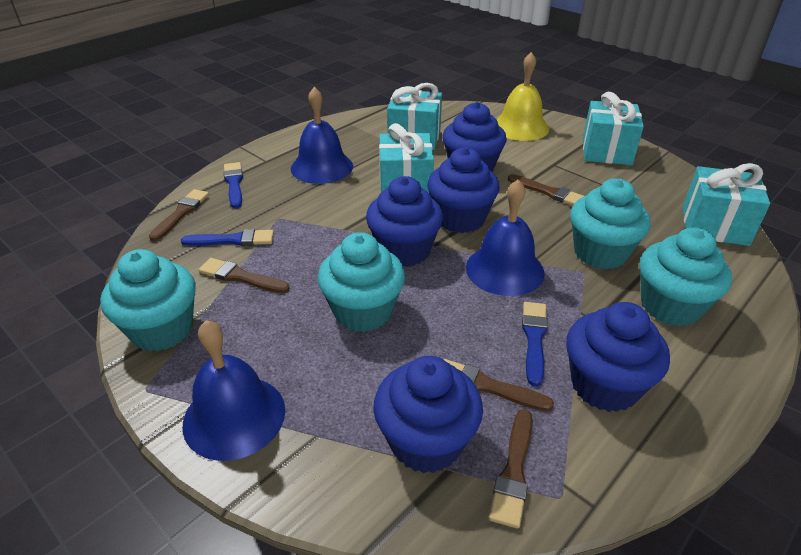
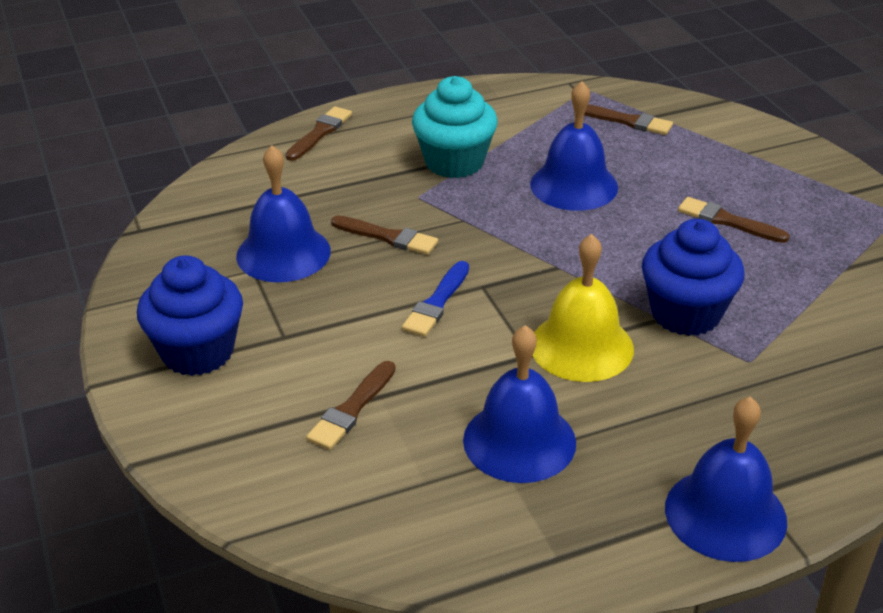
blue bell: [183,320,285,461] [291,87,353,184] [466,179,545,296] = 3 -> [236,145,331,282] [463,325,576,483] [530,81,618,211] [665,396,787,562] = 4
blue brush: [181,229,274,246] [224,162,243,208] [522,302,548,387] = 3 -> [402,261,469,337] = 1
blue cupcake: [366,176,443,267] [373,356,483,473] [427,147,499,233] [442,102,506,172] [566,302,670,412] = 5 -> [137,255,243,376] [642,219,745,336] = 2
turquoise cupcake: [100,249,196,352] [317,232,405,332] [570,178,651,270] [640,227,732,326] = 4 -> [412,76,498,178] = 1
turquoise gift: [379,123,434,196] [387,83,442,150] [583,92,644,165] [682,163,770,246] = 4 -> none = 0

